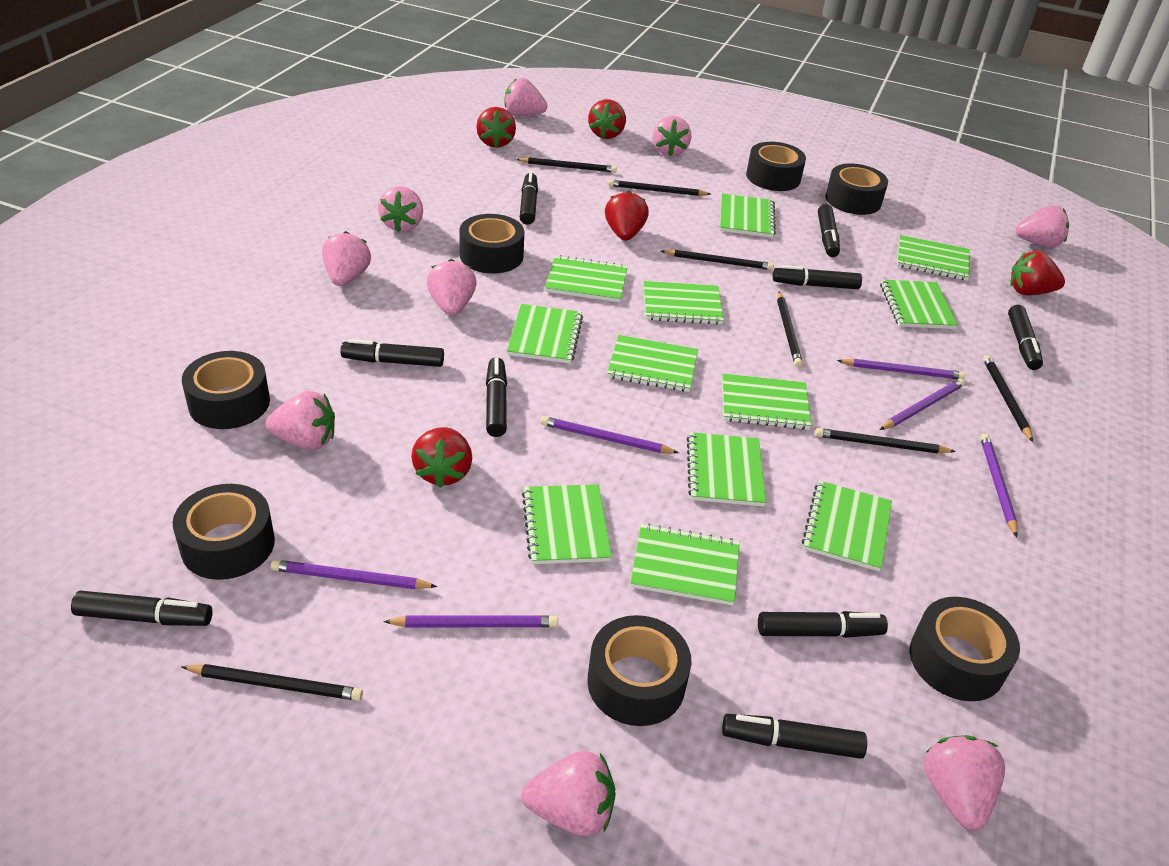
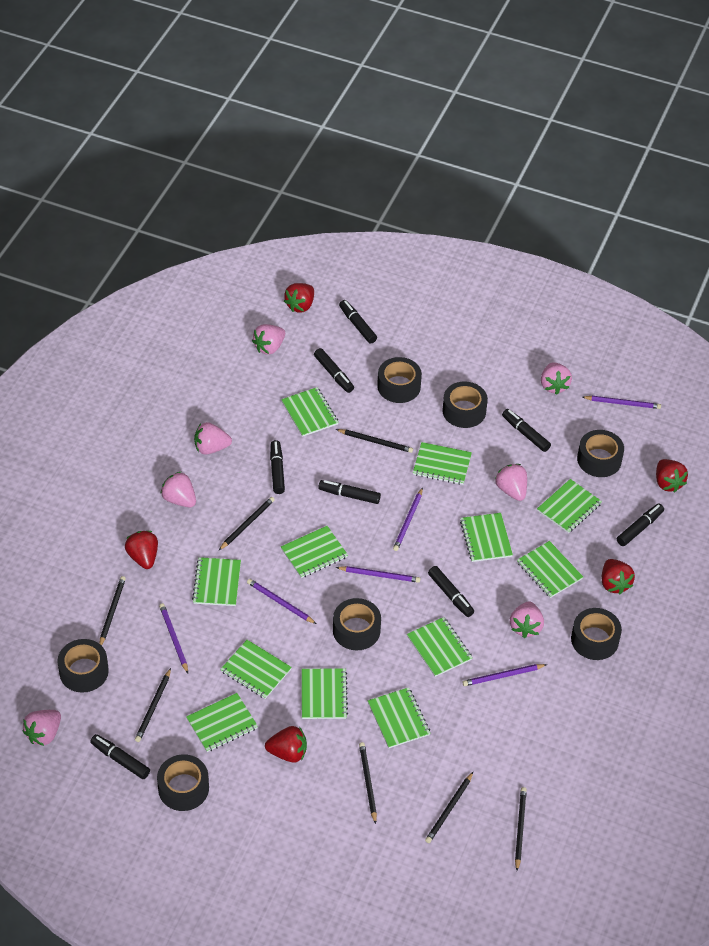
black marker: [71,591,212,626] [341,339,444,367] [486,357,507,437] [520,172,538,225] [722,714,867,759] [758,611,888,638] [773,265,862,289] [818,204,840,257] [1008,305,1043,370] = 9 -> [90,734,150,779] [270,440,285,494] [314,348,354,393] [318,480,381,504] [339,300,377,344] [428,566,474,617] [502,409,551,452] [617,504,664,546] = 8
pink strawberry: [266,391,335,450] [322,231,371,286] [378,186,423,232] [427,259,477,316] [505,78,547,116] [522,751,616,836] [653,116,691,156] [924,735,1005,831] [1016,205,1069,248] = 9 -> [22,710,61,746] [160,471,196,507] [194,422,232,455] [252,324,285,355] [495,464,527,501] [510,601,544,638] [541,362,572,395] = 7

